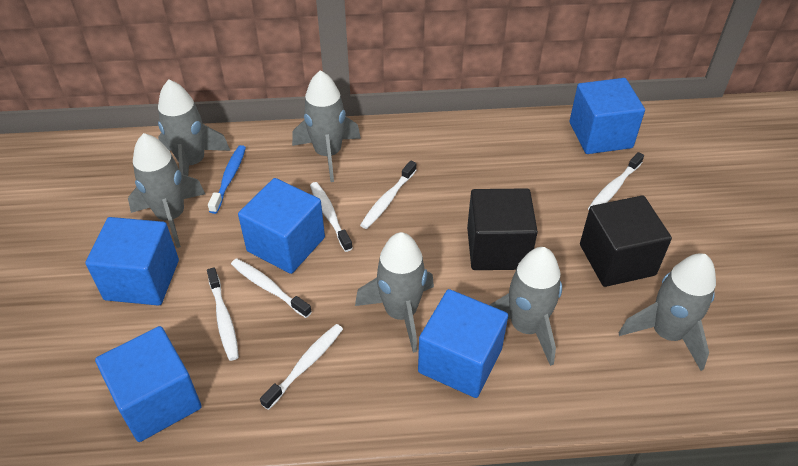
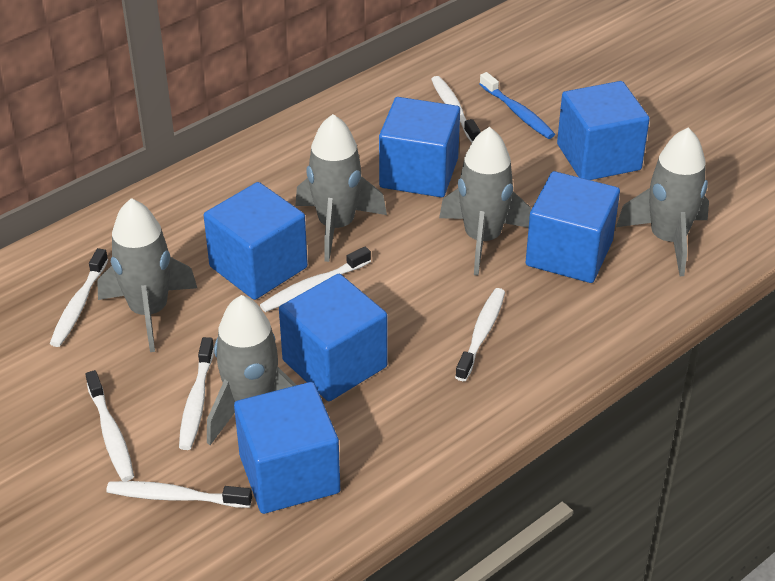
black cube: [467,188,538,270] [580,195,672,287] = 2 -> none = 0
blue cube: [85,217,179,306] [95,326,202,442] [238,178,325,274] [418,289,508,398] [570,78,645,154] = 5 -> [204,182,308,300] [234,382,340,514] [279,274,387,401] [379,97,460,197] [526,171,620,283] [557,81,650,180] = 6
grey rocket: [128,133,205,248] [158,80,230,176] [292,70,361,182] [355,232,434,353] [490,247,562,366] [619,253,716,371] = 6 -> [97,198,197,352] [207,295,296,445] [295,114,387,262] [439,127,531,276] [616,128,709,276] = 5
white toothbrush: [207,267,239,361] [231,258,312,318] [260,324,343,410] [310,182,353,252] [360,161,416,229] [588,152,644,210] = 6 -> [50,248,108,347] [85,370,134,481] [106,481,252,508] [179,337,214,450] [260,247,371,312] [431,76,480,142] [455,288,505,381] = 7

